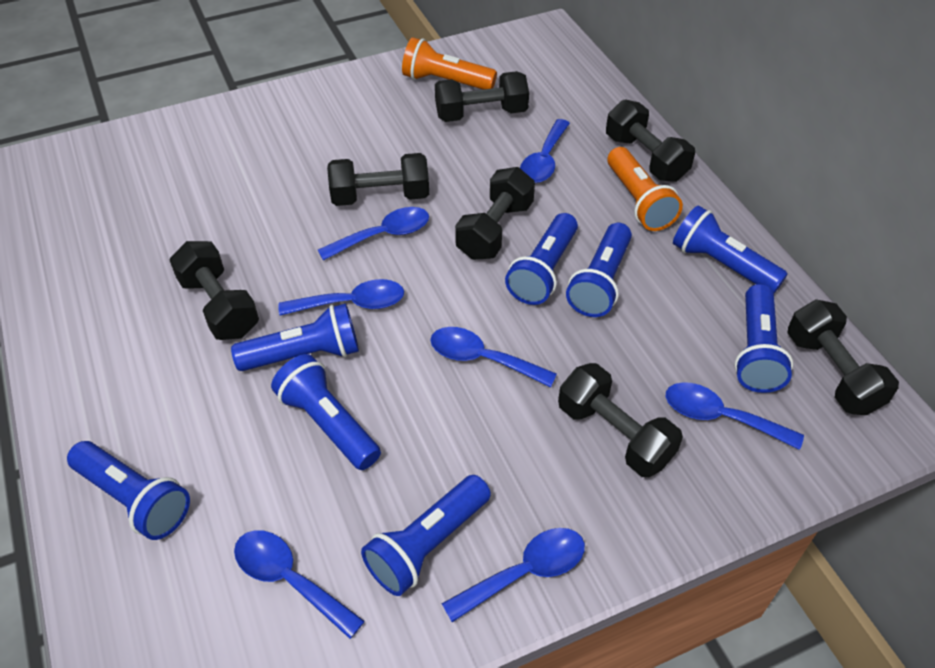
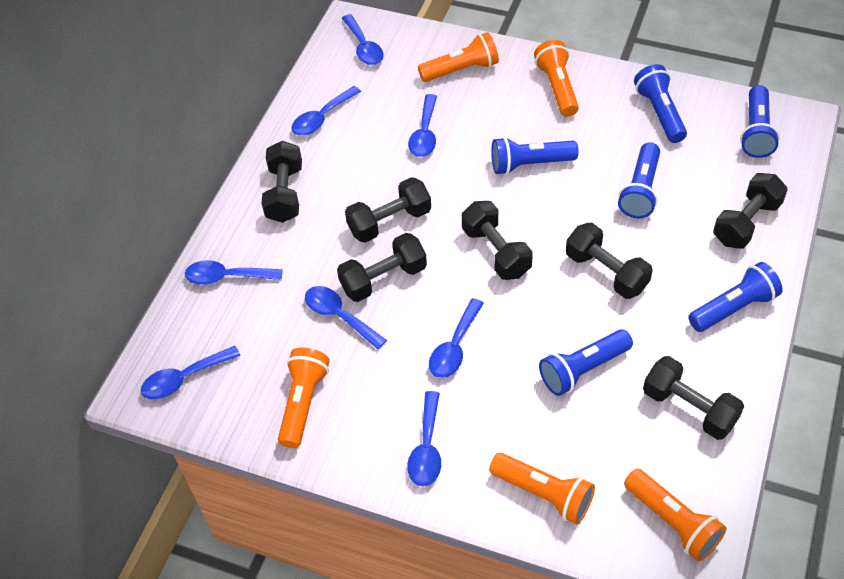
blue flashlight: [67,441,190,540] [231,303,359,371] [271,354,381,470] [361,475,491,596] [505,213,578,305] [566,223,632,317] [673,205,788,293] [734,284,793,393] = 8 -> [491,137,579,175] [539,329,633,396] [618,142,660,218] [634,64,687,143] [688,262,783,332] [740,85,780,158] = 6
blue spoon: [234,530,365,639] [278,279,404,316] [318,207,429,260] [430,327,557,387] [442,528,585,622] [520,119,570,183] [666,382,804,450] = 7 -> [141,346,240,400] [185,260,283,285] [291,86,361,136] [305,286,387,349] [342,14,384,65] [407,391,441,487] [408,94,437,157] [429,298,484,378] = 8
orange flashlight: [402,37,497,90] [607,147,683,231] = 2 -> [278,348,330,448] [418,32,499,82] [489,453,595,524] [534,40,579,117] [624,469,726,561] = 5

